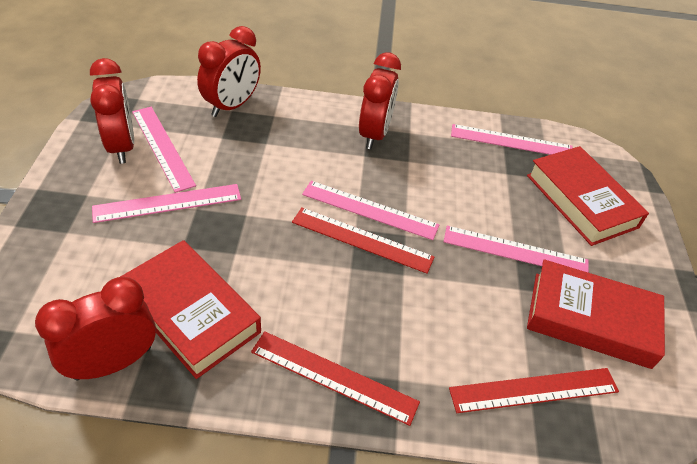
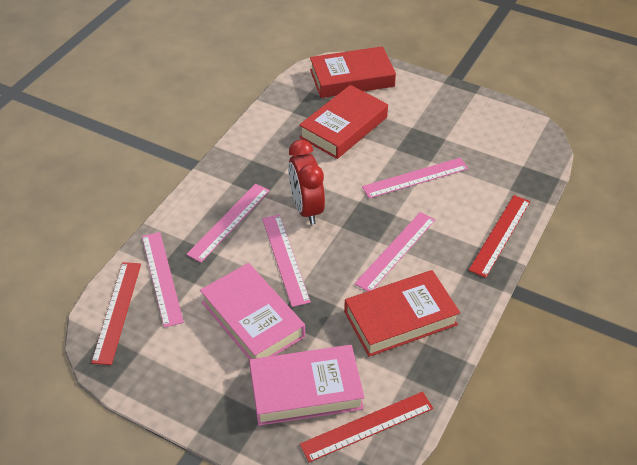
pink book: none = 0 -> [200,263,305,360] [249,345,365,426] = 2
red clock: [35,277,156,380] [90,58,134,164] [197,26,261,117] [359,52,401,149] = 4 -> [288,140,325,225] = 1

